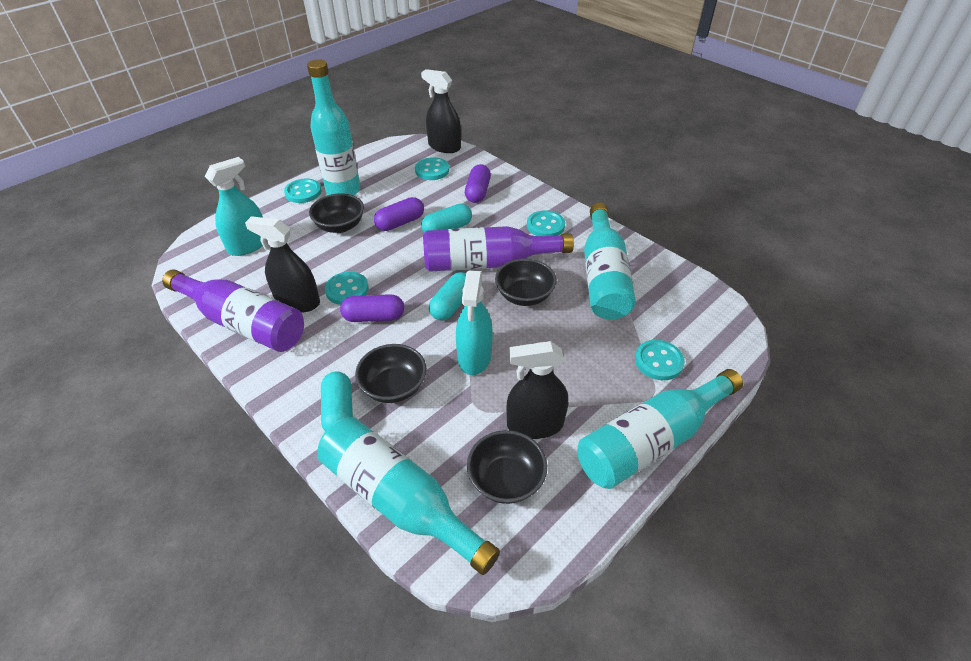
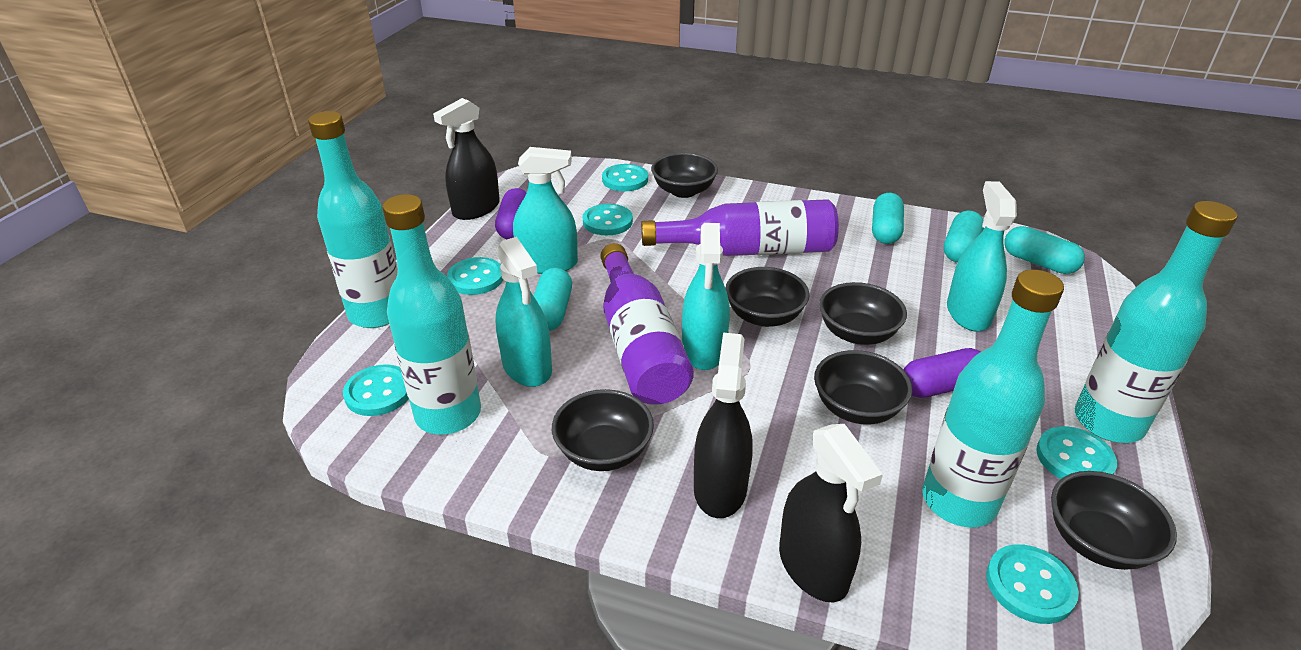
black bowl: [309,193,364,233] [355,344,427,403] [467,430,547,504] [495,258,557,306] = 4 -> [552,389,654,471] [651,153,718,198] [726,267,810,327] [814,350,912,424] [819,282,907,345] [1051,471,1177,570] = 6
purple capsule: [340,294,404,322] [374,197,424,231] [465,164,491,203] = 3 -> [495,188,527,239] [904,348,980,398] = 2
turquoise button: [284,179,321,203] [325,272,369,305] [415,157,449,180] [527,210,565,236] [635,340,685,380] = 5 -> [343,364,409,416] [447,257,503,295] [583,204,633,235] [602,164,648,191] [986,544,1079,624] [1036,426,1117,479] = 6
turquoise capsule: [321,371,353,431] [421,204,472,233] [429,272,466,320] = 3 -> [534,267,572,331] [872,193,904,244] [943,211,984,262] [1004,226,1085,274] = 4
turquoise spray bottle: [205,157,263,256] [456,271,493,375] = 2 -> [495,237,552,387] [513,147,578,274] [682,223,730,370] [947,181,1017,332] = 4

